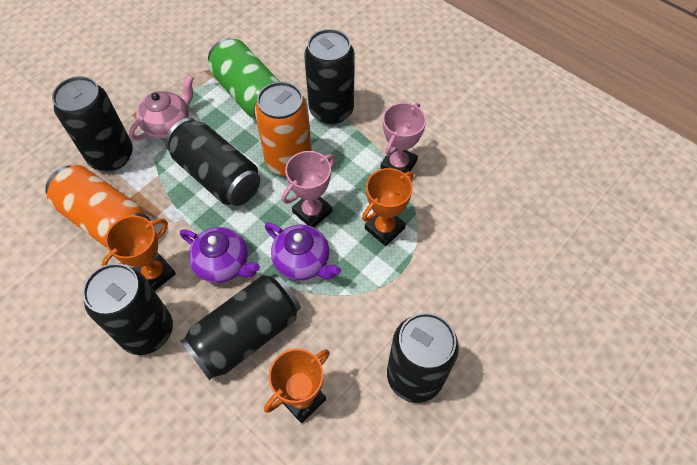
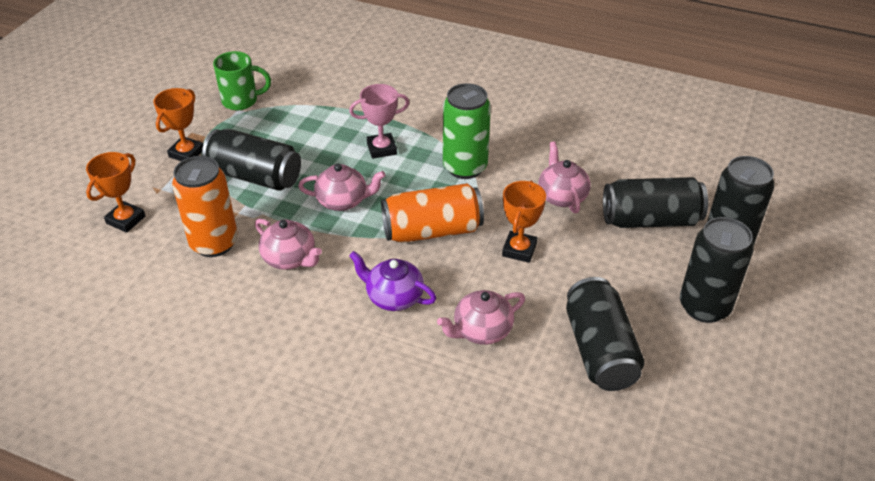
black can: [52,76,133,171] [82,263,173,355] [165,118,260,206] [180,274,301,380] [304,29,355,125] [387,313,459,403] = 6 -> [202,129,301,191] [566,277,644,391] [603,177,708,228] [680,217,754,323] [707,156,774,246] = 5
green mug: none = 0 -> [213,51,271,110] = 1
pink teapot: [129,75,194,141] = 1 -> [255,219,322,270] [298,164,386,211] [437,290,525,345] [538,141,591,213] = 4
pink trophy: [282,151,335,227] [380,102,426,173] = 2 -> [349,84,409,159] = 1
purple teapot: [180,227,260,283] [265,222,341,281] = 2 -> [349,251,436,311] = 1

